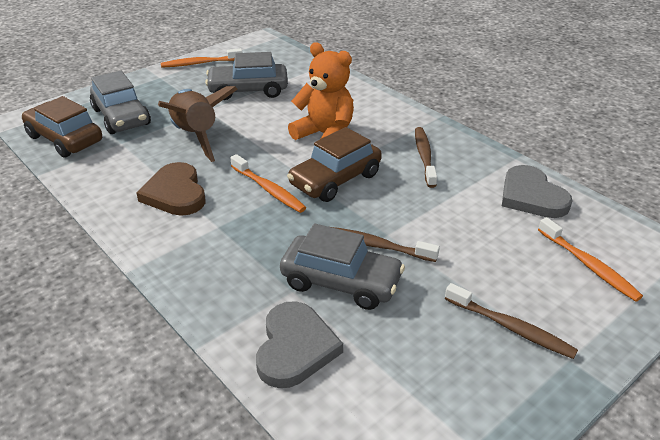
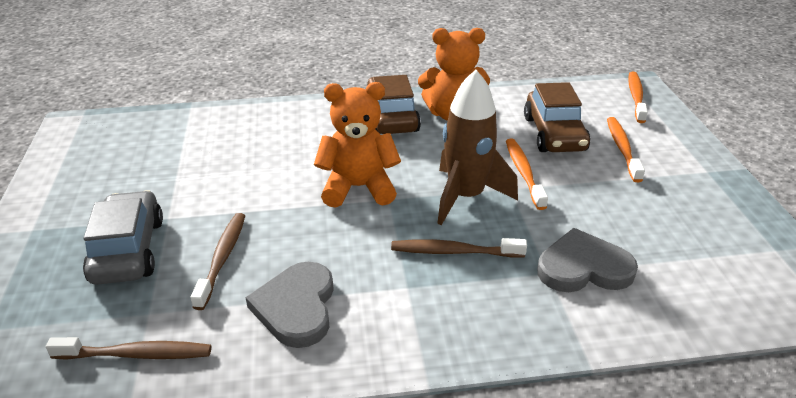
brown heart: [136,162,205,216] = 1 -> none = 0
grey car: [90,71,151,134] [205,52,288,100] [280,224,405,310] = 3 -> [83,190,163,285] = 1
orange teddy bear: [288,42,354,140] = 1 -> [314,82,401,207] [418,28,490,121] = 2

